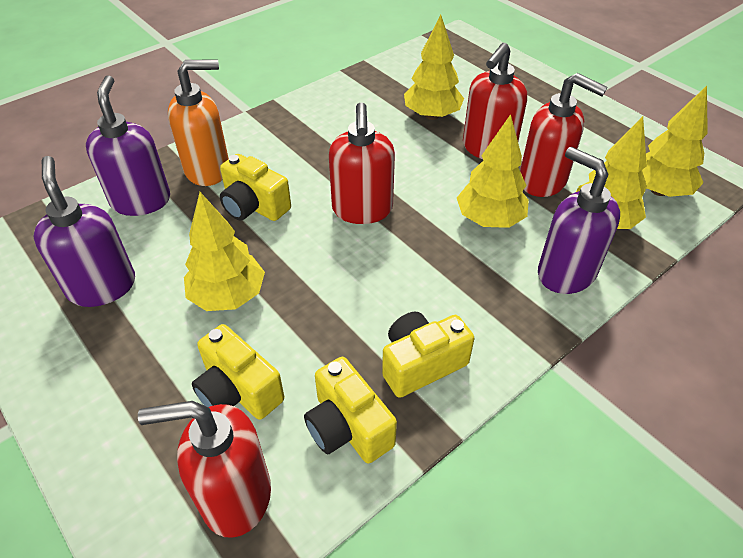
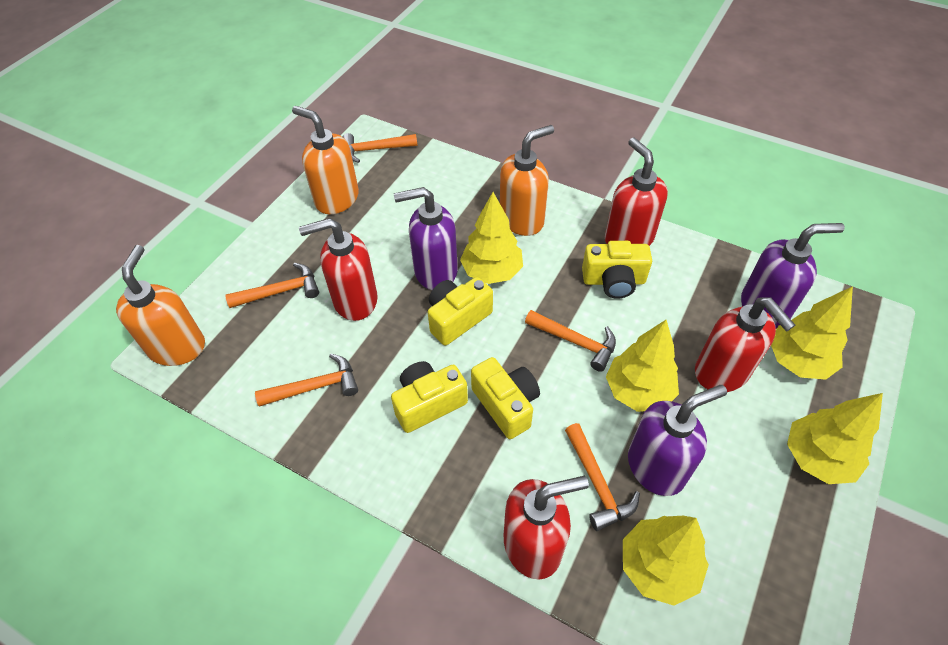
orange hammer: none = 0 -> [225,263,319,308] [255,354,358,407] [343,133,418,163] [525,310,616,372] [565,423,640,531] = 5
orange soap dispenser: [168,59,229,186] = 1 -> [116,245,205,366] [292,106,359,214] [500,125,554,236] = 3

